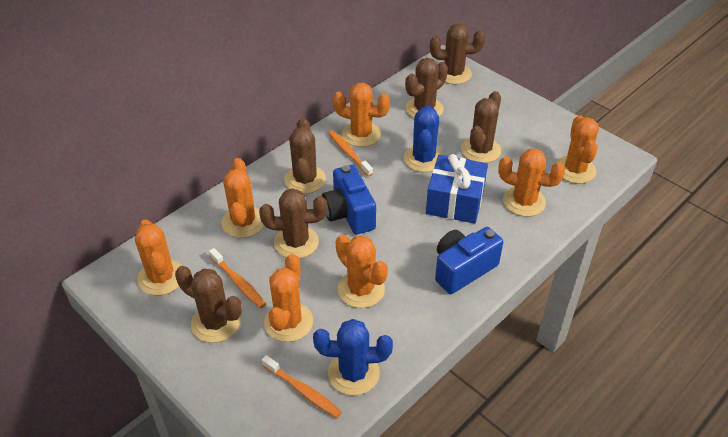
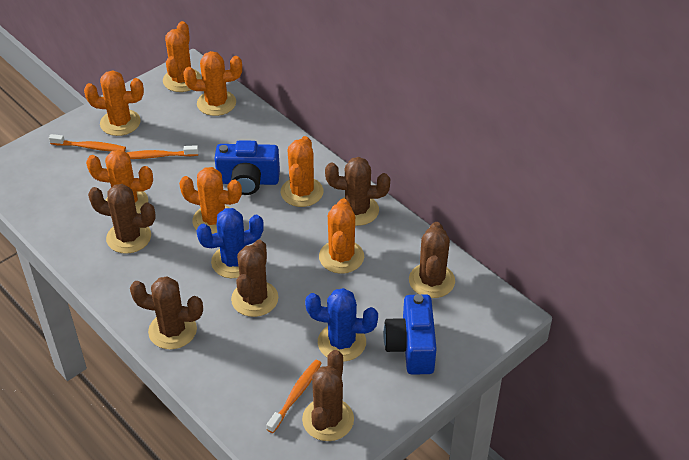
blue gift: [426,154,488,224] = 1 -> none = 0

